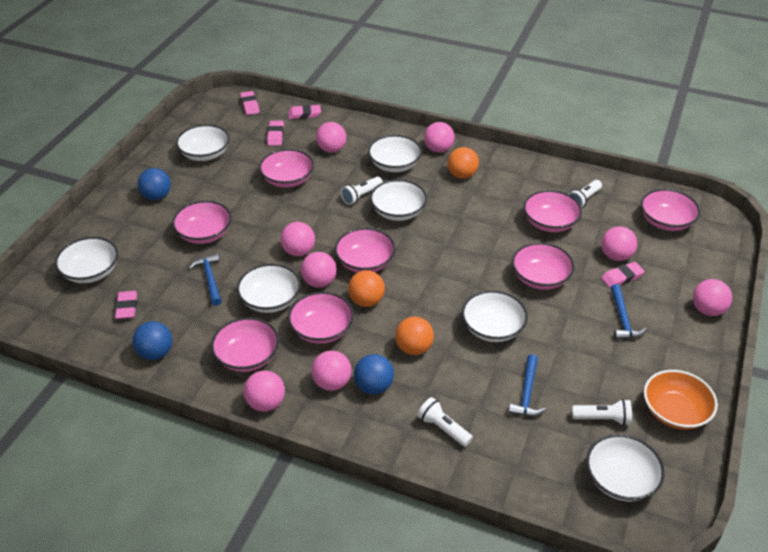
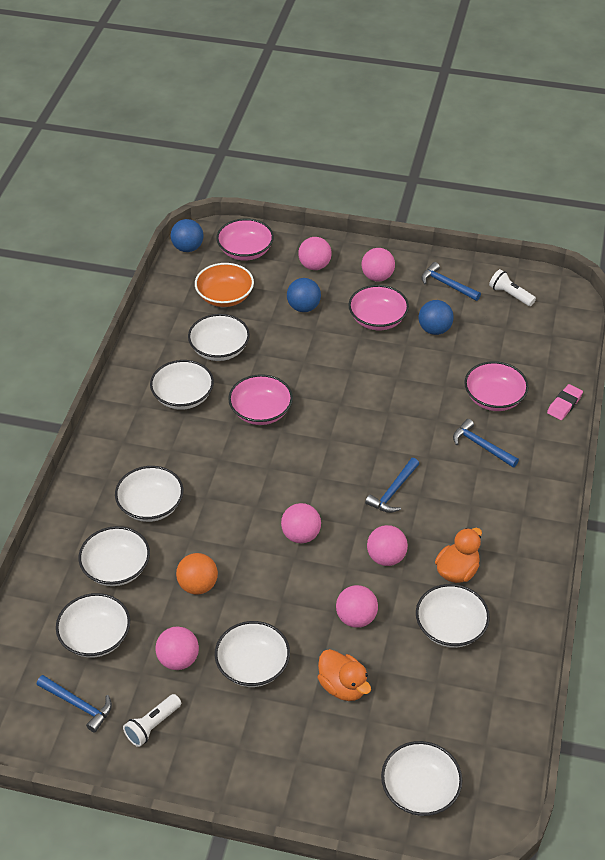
blue hammer: [189,253,222,306] [508,354,546,417] [610,284,647,340] = 3 -> [37,675,112,733] [365,458,419,513] [421,262,481,301] [453,419,519,467] = 4
orange ball: [348,270,385,307] [395,316,434,355] [447,147,479,179] = 3 -> [176,553,218,595] = 1
orange duck: none = 0 -> [318,649,371,701] [435,528,482,583] = 2
pink ball: [244,370,285,412] [280,222,315,256] [301,252,337,288] [311,351,352,391] [316,122,346,153] [424,122,454,153] [601,226,637,261] [693,279,732,316] = 8 -> [156,626,199,670] [281,503,321,543] [298,237,332,270] [336,585,378,628] [361,248,395,282] [367,525,408,566] = 6
pink bowl: [172,201,232,244] [211,317,279,372] [259,149,314,188] [288,292,354,344] [335,228,396,273] [512,242,575,290] [523,190,582,232] [641,189,700,231] = 8 -> [216,218,274,261] [228,374,293,425] [349,285,409,330] [464,361,529,411] = 4
pink eraser: [115,291,137,319] [240,91,260,115] [267,121,284,145] [288,105,321,119] [601,262,645,288] = 5 -> [547,384,583,420] = 1
white bowl: [55,237,118,283] [176,124,230,161] [237,264,301,313] [368,135,422,172] [370,180,427,221] [462,290,528,342] [586,434,665,501] = 7 -> [56,593,130,658] [79,526,150,586] [115,466,183,522] [150,360,214,410] [188,314,250,361] [215,621,290,687] [381,741,462,816] [416,584,490,648] = 8
white flashlight: [341,177,383,205] [417,397,473,447] [569,180,602,208] [572,399,632,426] = 4 -> [123,694,181,747] [489,269,536,306] = 2

